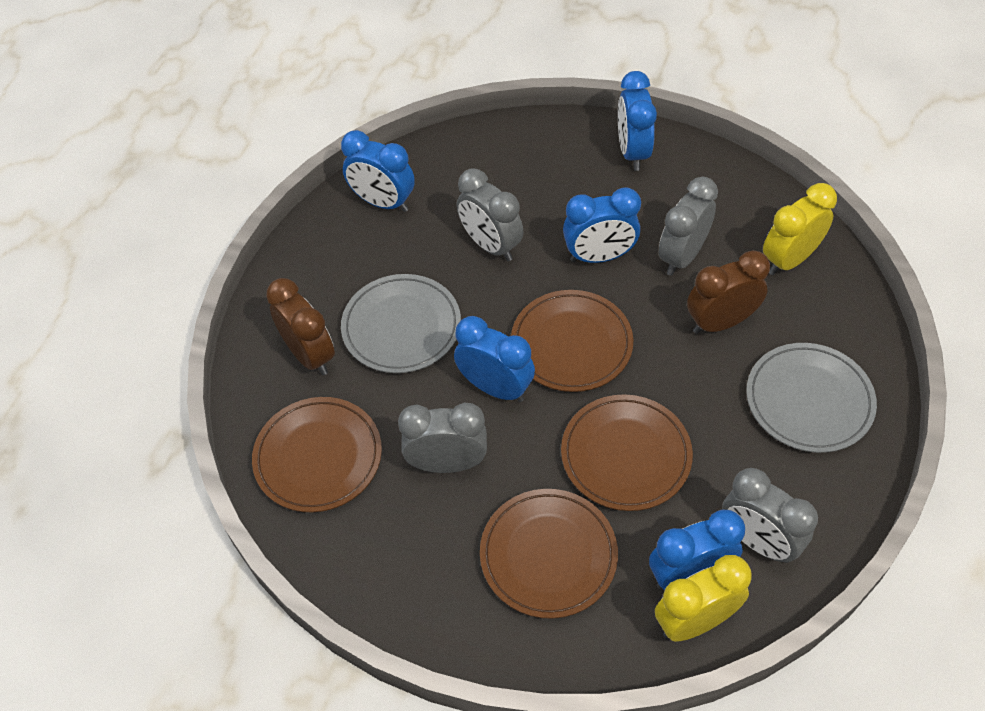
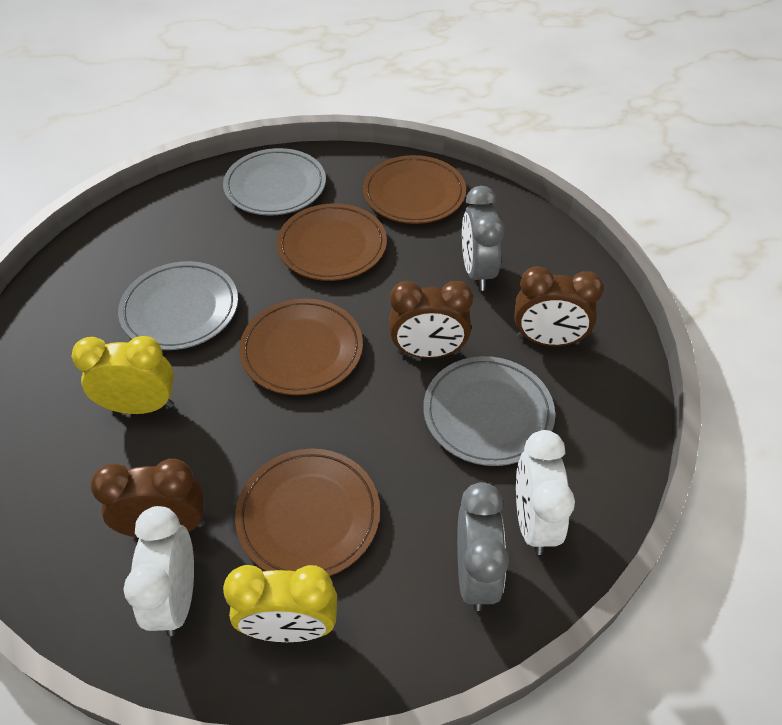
blue clock: [341,130,415,212] [454,316,535,402] [563,187,641,263] [618,71,657,171] [649,510,745,590] = 5 -> none = 0
brown clock: [266,278,335,375] [687,250,770,334] = 2 -> [91,459,204,538] [389,281,473,358] [514,266,604,346] = 3
grey clock: [398,403,487,473] [457,169,524,261] [658,177,718,276] [722,468,818,563] = 4 -> [457,482,509,611] [462,186,505,291] = 2
grey plate: [341,274,461,373] [746,343,877,453] = 2 -> [118,261,238,350] [223,148,326,216] [423,356,555,466] = 3
white clock: none = 0 -> [124,506,194,636] [516,430,575,555] = 2

